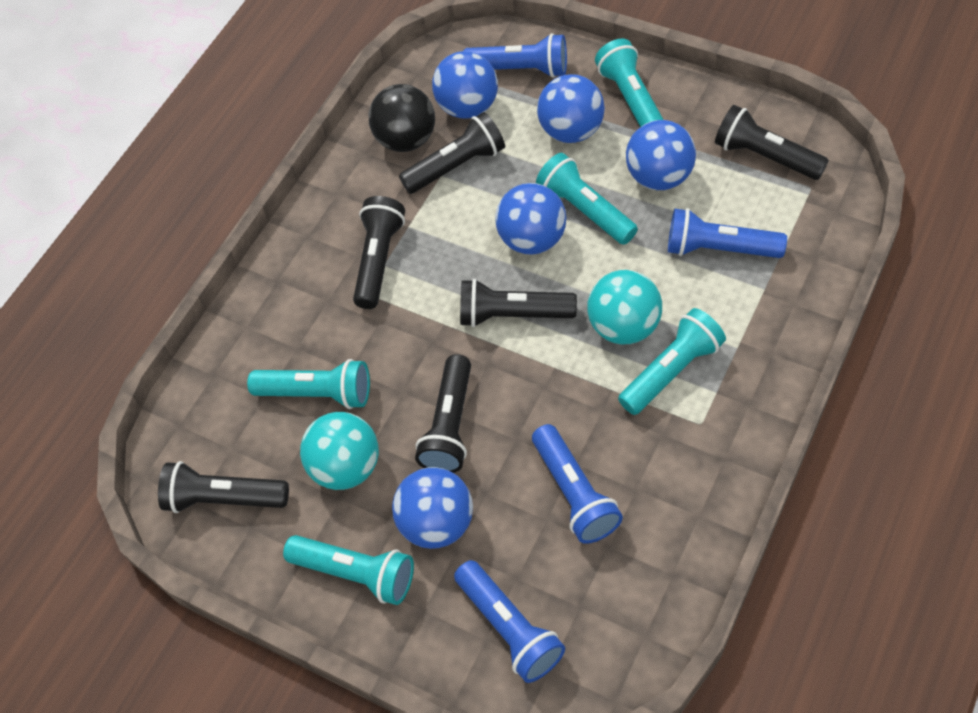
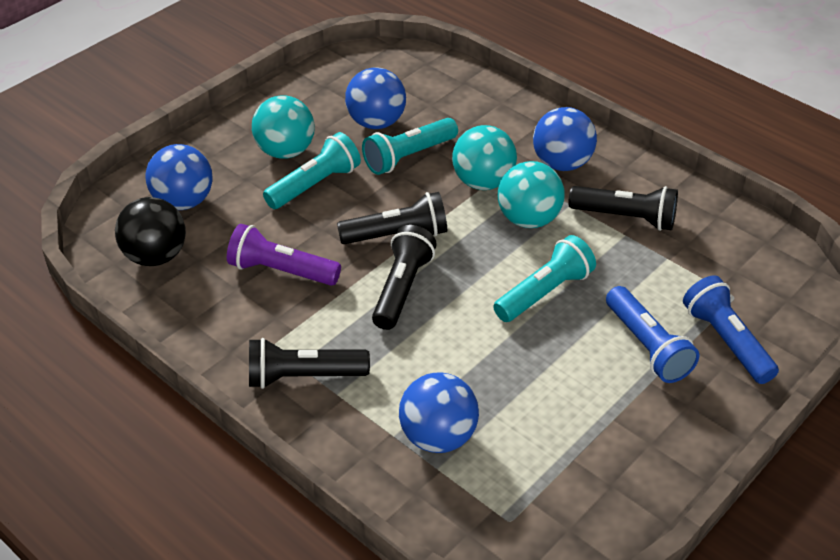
black flashlight: [158,461,289,513] [353,196,405,309] [399,112,505,194] [415,354,471,473] [460,279,577,327] [715,105,829,180] = 6 -> [249,338,370,389] [337,192,447,244] [372,225,437,330] [568,186,678,231] = 4
blue ball: [392,467,473,549] [432,51,498,119] [495,183,566,255] [537,74,605,143] [626,120,696,190] = 5 -> [146,144,213,210] [345,67,406,129] [399,373,479,453] [533,107,597,171] = 4
blue flashlight: [454,560,565,683] [463,33,567,78] [532,424,623,544] [668,208,787,258] = 4 -> [606,286,699,383] [683,275,779,384] = 2
purple flashlight: none = 0 -> [227,224,341,286] = 1
turquoise ball: [300,412,379,490] [587,270,662,345] = 2 -> [252,95,315,159] [452,125,517,190] [498,161,564,228] = 3
turquoise flashlight: [247,359,370,409] [283,535,414,605] [536,153,638,245] [595,39,664,127] [618,308,726,415] = 5 -> [263,132,361,209] [362,118,458,175] [493,235,596,322] = 3

